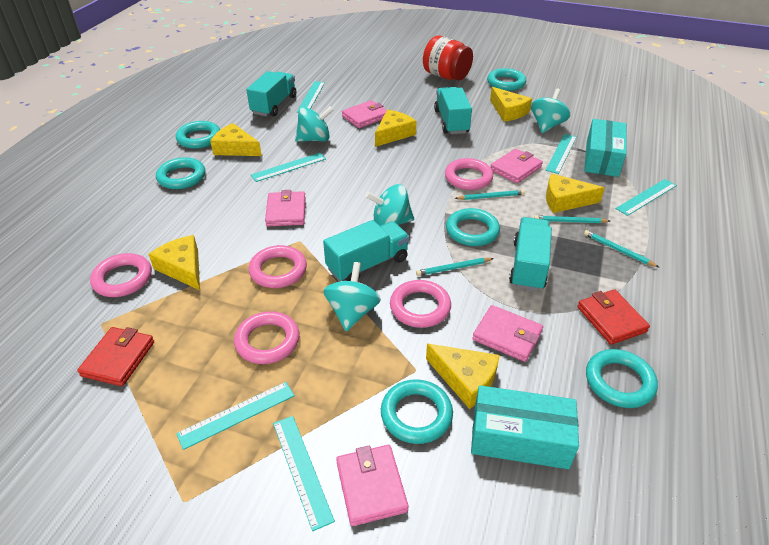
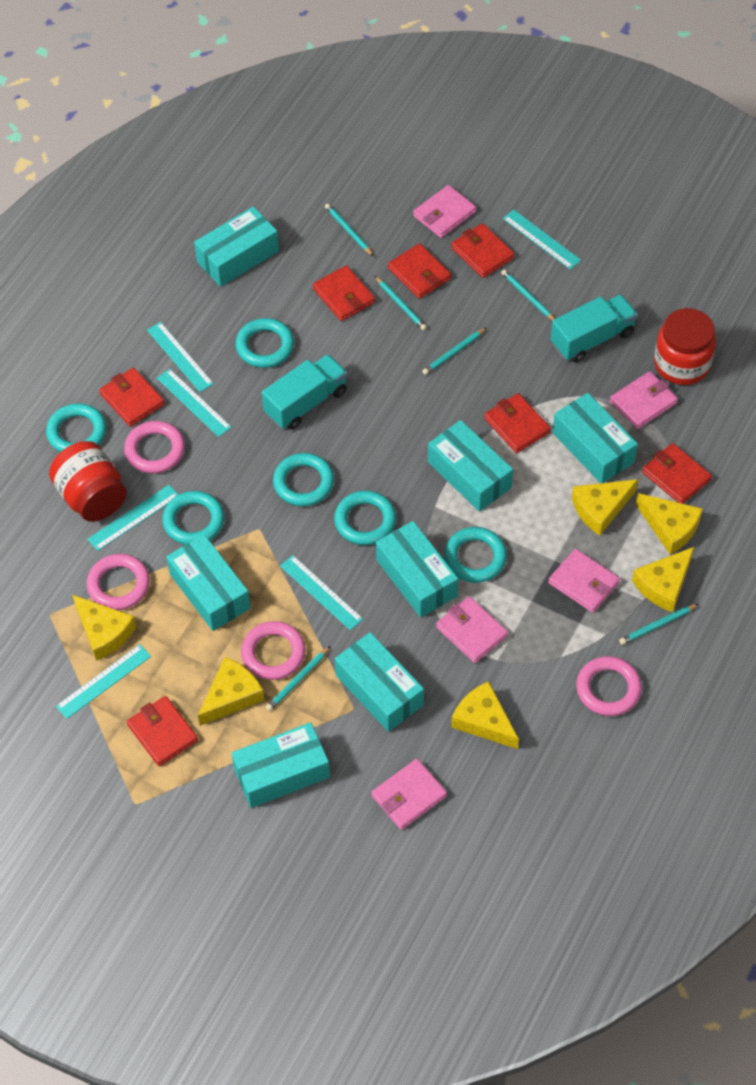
pink ring: [90,253,152,297] [234,311,300,364] [249,245,307,288] [390,280,451,328] [445,158,493,190] = 5 -> [87,554,150,610] [124,421,185,473] [241,621,306,680] [576,656,642,716] = 4
red jar: [423,35,473,81] = 1 -> [49,441,127,522] [654,308,716,385] = 2
red wallet: [77,327,154,386] [577,289,650,345] = 2 -> [99,368,165,427] [127,696,198,766] [313,265,375,321] [388,243,451,299] [451,223,514,278] [484,393,551,453] [642,443,712,504] = 7
turquoise box: [471,385,579,469] [584,119,626,177] = 2 -> [166,534,250,631] [194,207,279,287] [231,722,330,808] [335,632,424,732] [376,521,458,618] [428,420,513,512] [552,393,638,483] = 7
turquoise pencil: [416,258,494,276] [454,190,525,200] [534,215,610,223] [584,230,660,268] = 4 -> [266,646,330,711] [325,204,374,256] [375,276,427,330] [422,327,487,375] [501,269,555,321] [619,604,699,645] = 6
turquoise spinning top: [295,106,333,142] [323,262,381,331] [365,184,414,226] [531,88,571,133] = 4 -> none = 0
turquoise truck: [246,71,296,116] [323,220,409,281] [434,87,472,134] [509,217,552,291] = 4 -> [262,354,347,430] [551,294,638,363] = 2

